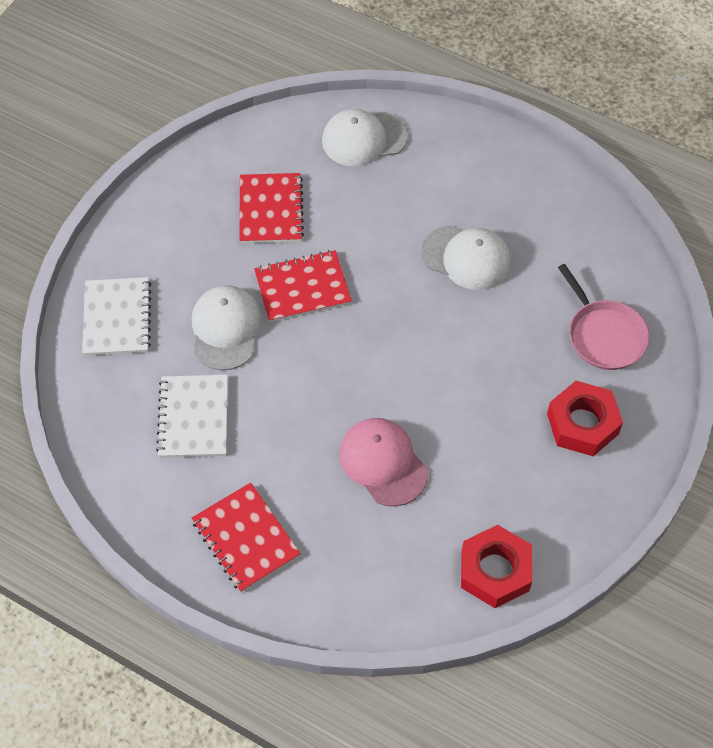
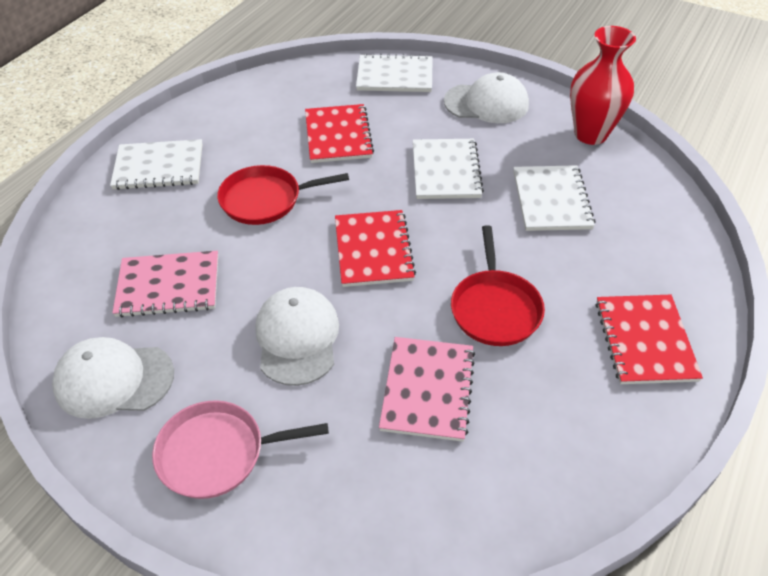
pink cap: [339,418,428,507] = 1 -> none = 0
pink notebook: none = 0 -> [112,251,218,318] [379,337,475,442] = 2
red nut: [461,525,532,608] [547,381,623,456] = 2 -> none = 0
red pan: none = 0 -> [217,165,349,225] [451,225,545,346] = 2
red vase: none = 0 -> [570,26,636,145] = 1
white notebook: [82,277,151,356] [156,375,228,458] = 2 -> [110,139,202,190] [356,54,433,92] [413,139,484,199] [513,165,595,231] = 4

